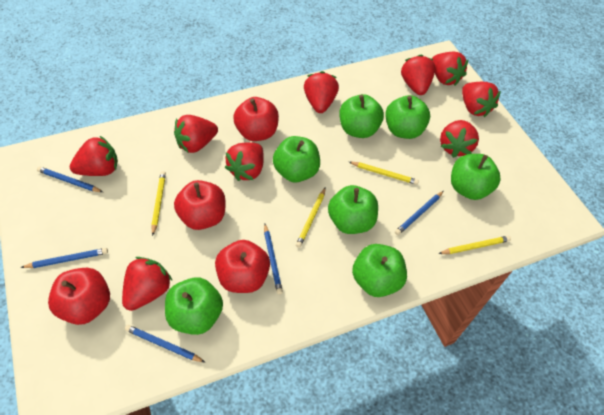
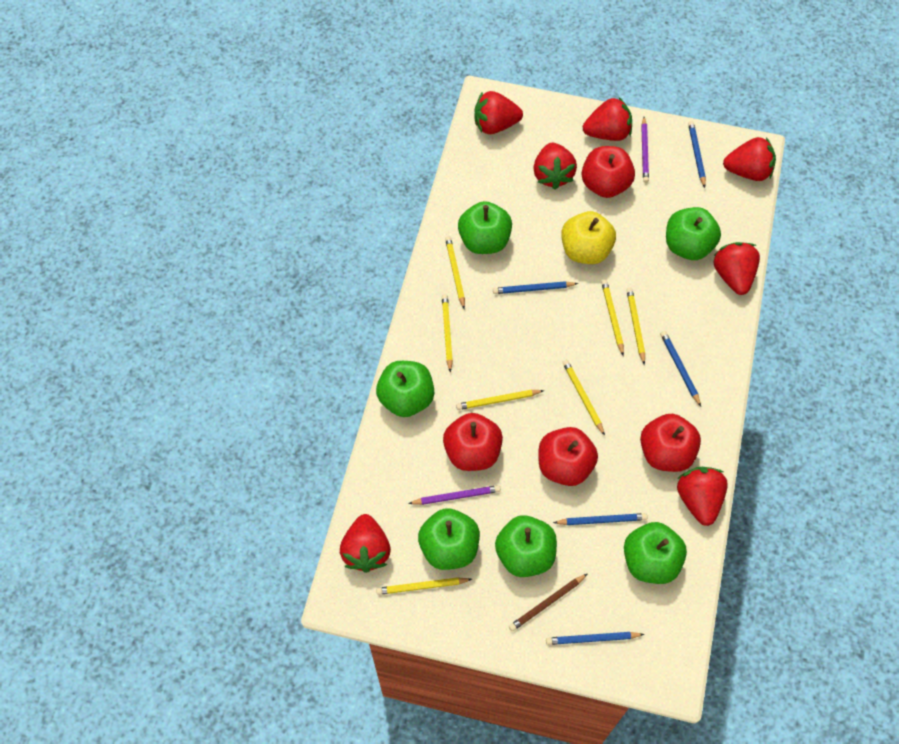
brown pencil: none = 0 -> [509,574,587,631] = 1
green apple: [165,277,223,335] [273,136,320,182] [328,185,378,234] [339,94,384,138] [352,244,407,297] [385,95,430,139] [451,154,501,200] = 7 -> [376,361,434,417] [418,508,480,570] [458,201,512,254] [495,515,557,577] [624,522,687,584] [666,207,721,260] = 6
purple pencil: none = 0 -> [408,485,501,505] [641,117,649,183] = 2
red strawberry: [70,135,118,176] [122,257,172,311] [174,115,218,153] [225,142,264,181] [304,71,339,113] [401,55,436,95] [432,52,468,86] [440,120,479,158] [462,82,501,117] = 9 -> [340,514,391,573] [475,91,523,134] [533,143,577,190] [583,97,632,141] [677,467,728,526] [713,242,760,295] [723,137,776,181] = 7
yellow apple: none = 0 -> [561,211,616,264] = 1
yellow pencil: [151,171,166,236] [296,187,326,248] [349,162,419,185] [438,236,511,254] = 4 -> [376,577,472,595] [442,294,453,373] [445,236,465,309] [456,390,544,410] [562,360,605,436] [601,280,624,356] [627,288,645,365] = 7

